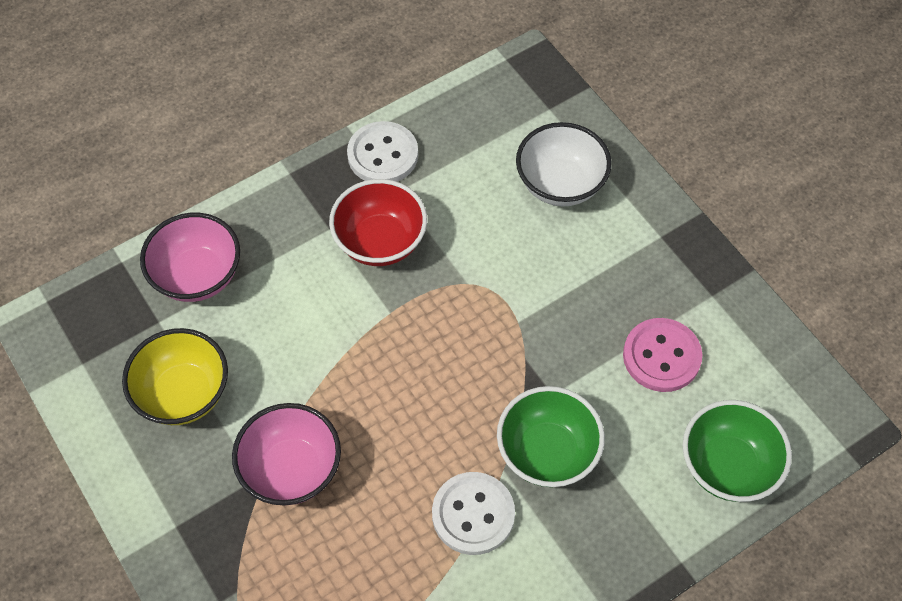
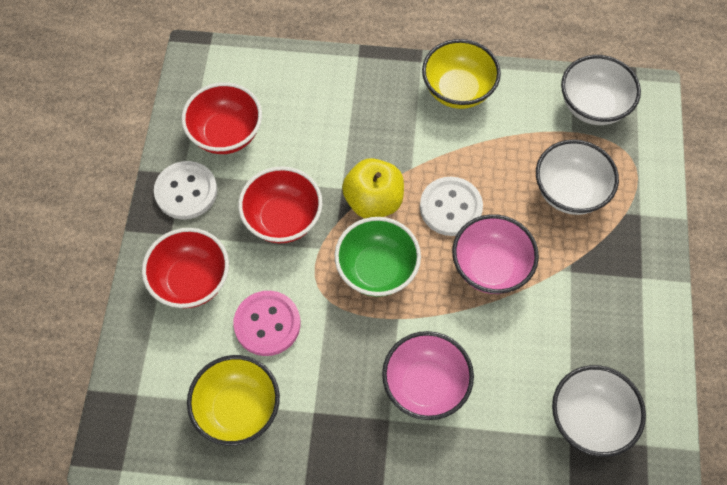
green bowl: [497,386,605,487] [683,400,792,502] = 2 -> [335,217,421,297] = 1
red bowl: [329,179,427,266] = 1 -> [142,228,229,308] [182,82,262,154] [238,166,323,243] = 3
white bowl: [516,122,612,207] = 1 -> [536,139,619,215] [552,365,646,457] [561,55,641,125] = 3
yellow apple: none = 0 -> [342,158,404,218] = 1
yellow bowl: [122,328,228,425] = 1 -> [187,355,280,446] [422,39,501,109] = 2

